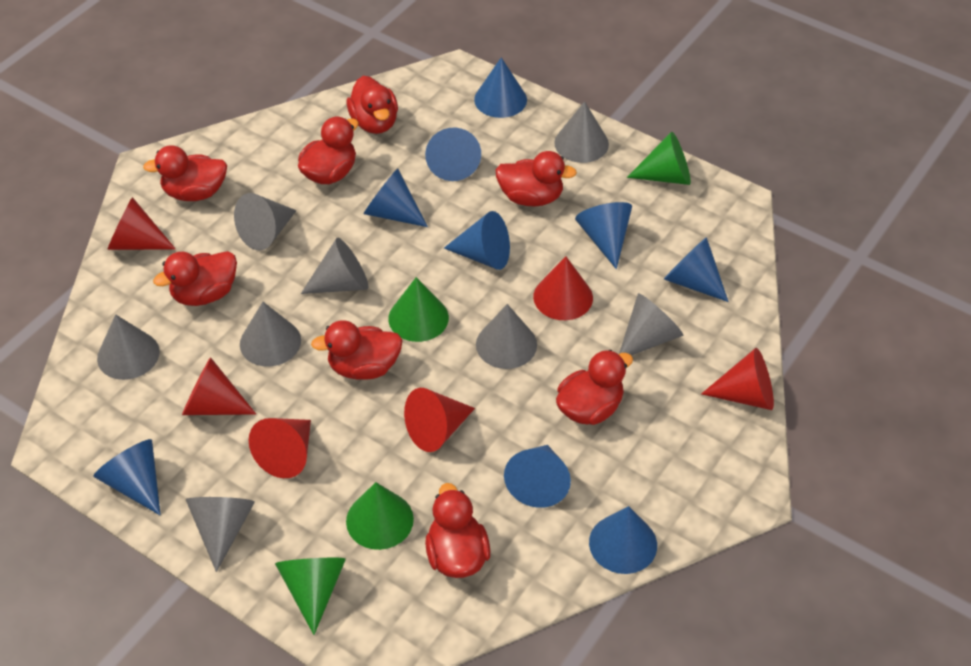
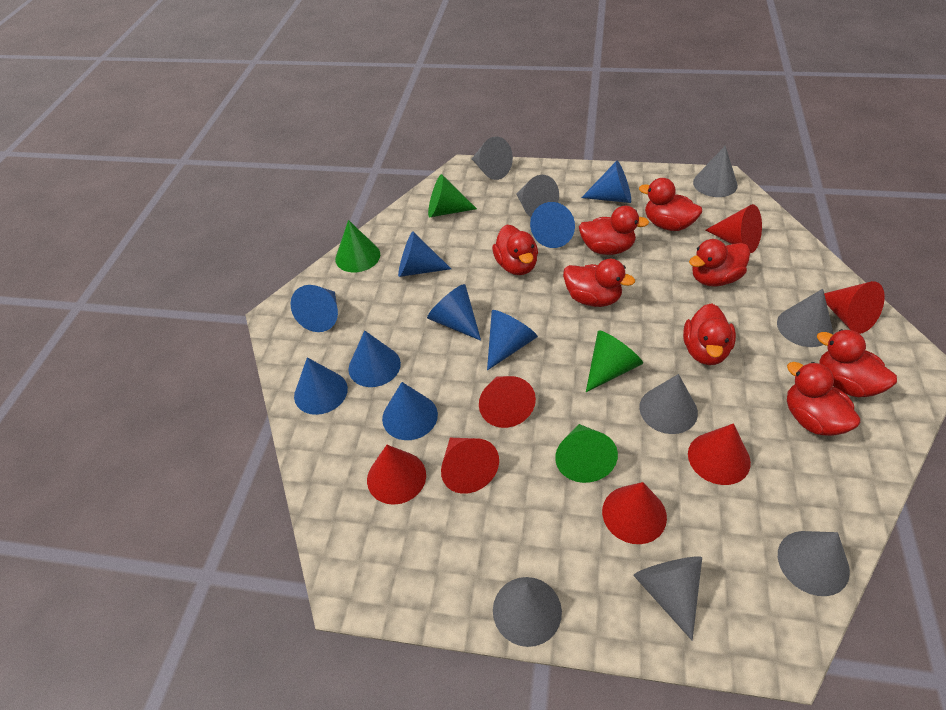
red cone: [107,197,176,250] [182,357,256,415] [249,418,311,478] [404,388,475,452] [533,256,593,320] [701,348,774,410] = 6 -> [367,445,426,505] [441,438,499,494] [479,376,536,428] [602,482,667,544] [688,423,751,485] [706,204,762,253] [824,281,885,334] = 7

